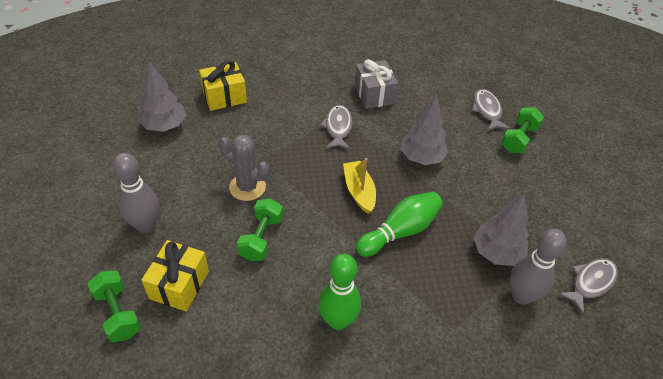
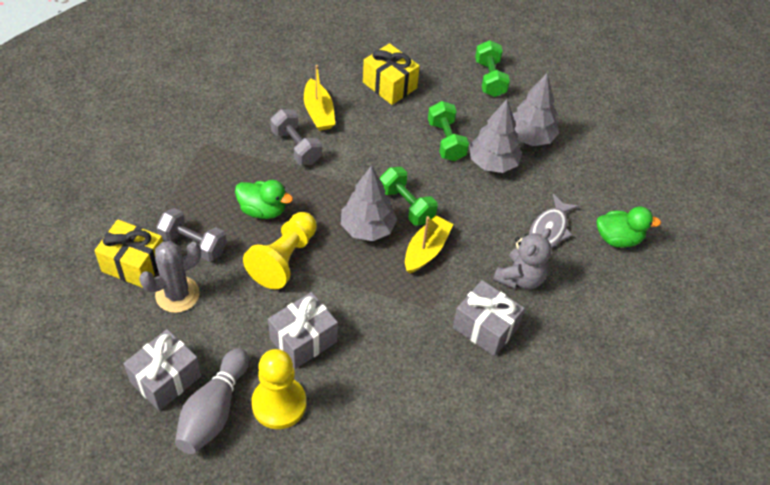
green bowling pin: [318,254,361,330] [356,192,443,257] = 2 -> none = 0
green duck: none = 0 -> [235,180,293,219] [597,206,661,248] = 2
grey bowling pin: [113,153,159,233] [510,229,567,305] = 2 -> [175,348,249,454] = 1
grey dumbbell: none = 0 -> [156,208,227,262] [270,109,322,165] = 2
grey fish: [320,105,352,149] [472,89,510,131] [558,258,618,314] = 3 -> [529,194,579,248] = 1
grey gift: [354,59,398,109] = 1 -> [123,329,202,411] [268,292,338,369] [453,280,525,356] = 3
grey teddy bear: none = 0 -> [493,228,552,290] = 1
yellow boat: [343,158,376,214] = 1 -> [304,65,335,131] [405,215,453,274] = 2
yellow pawn: none = 0 -> [243,212,317,289] [251,349,306,429] = 2

